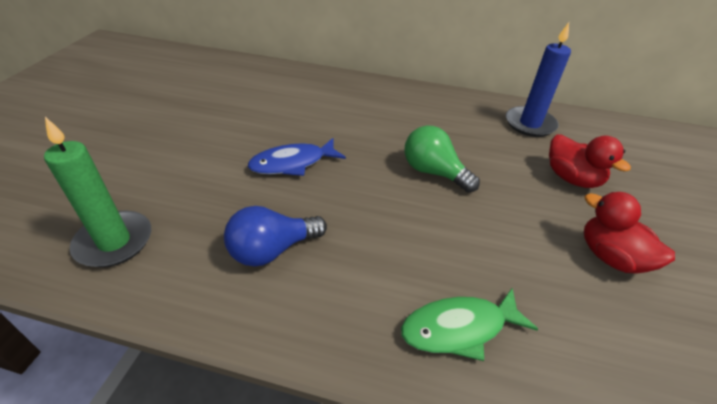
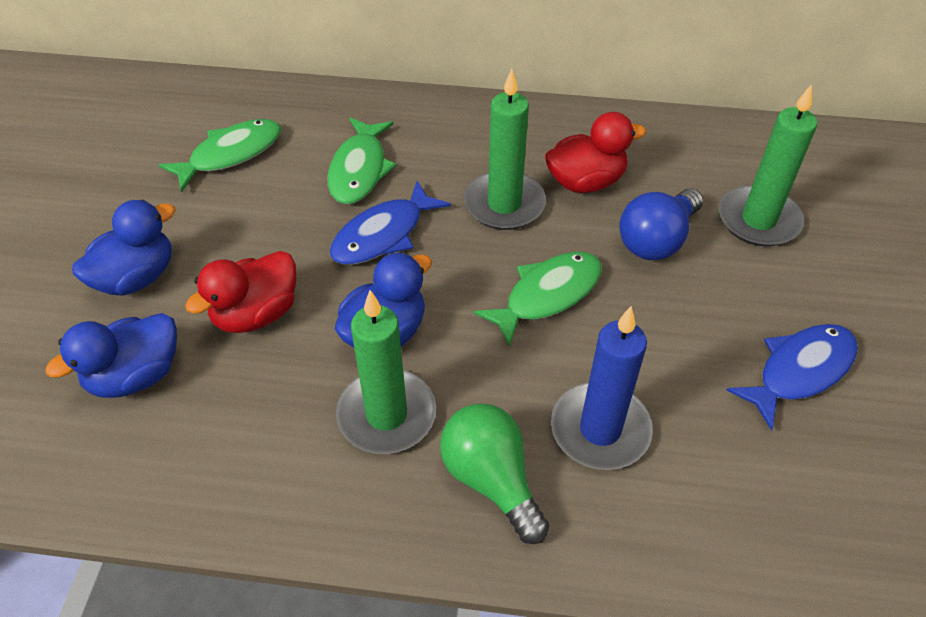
blue duck: none = 0 -> [46,313,177,398] [72,200,175,296] [335,252,432,348] = 3
blue fish: [248,138,346,176] = 1 -> [330,181,451,265] [726,324,858,431] = 2
green candle: [44,117,151,267] = 1 -> [336,290,436,454] [464,69,546,230] [719,84,817,246] = 3
green fish: [401,288,538,361] = 1 -> [159,119,281,192] [327,118,397,204] [473,252,602,347] = 3

